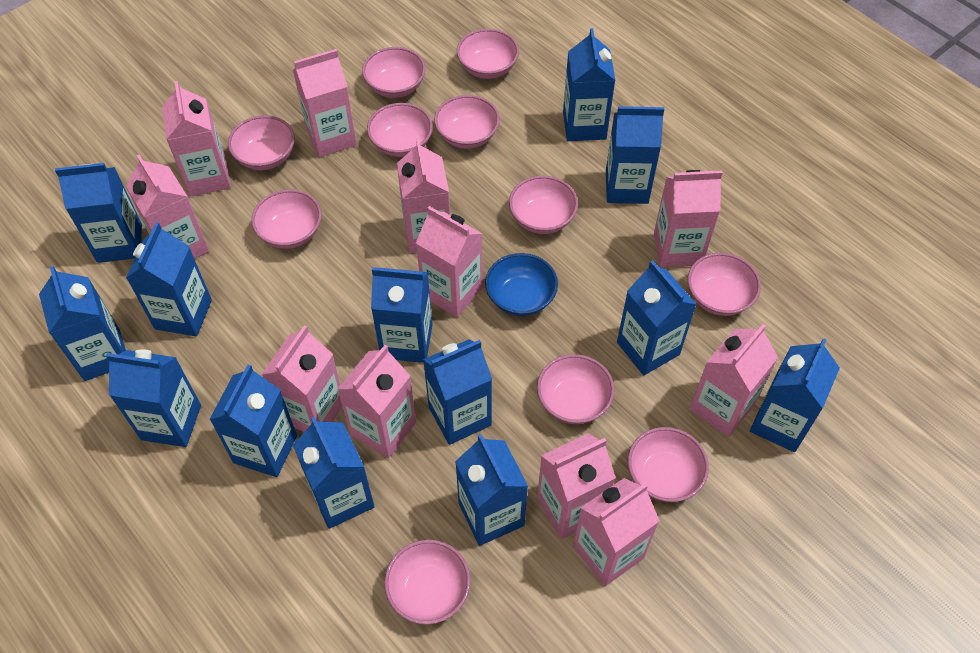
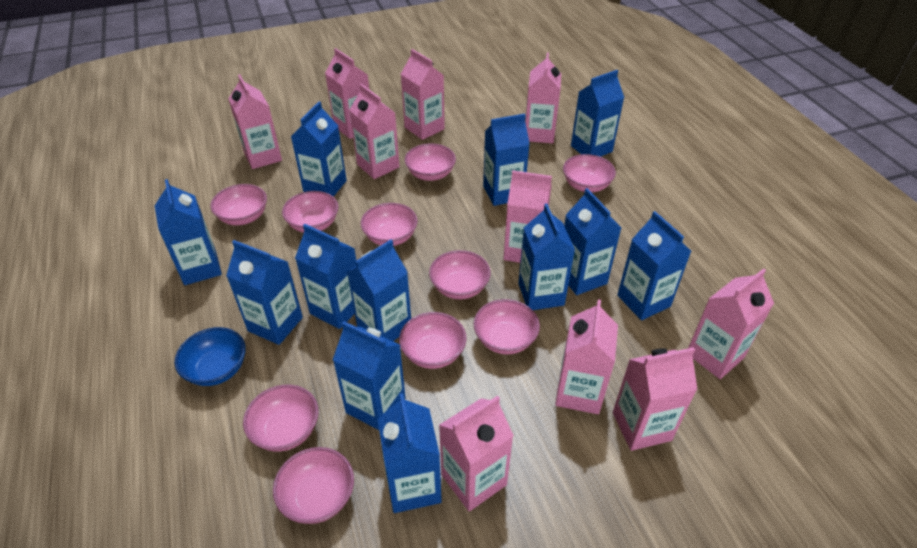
blue carton: [39,266,126,381] [55,163,142,263] [106,349,201,447] [126,222,212,336] [209,365,297,477] [293,417,375,529] [371,267,433,363] [423,339,492,445] [455,434,528,546] [563,28,616,141] [606,106,664,204] [617,260,697,375] [750,338,840,452] = 13 -> [155,179,222,285] [226,240,303,345] [291,101,347,197] [295,224,356,329] [333,321,406,430] [347,240,411,341] [378,393,442,513] [483,114,530,206] [518,204,575,310] [564,188,621,295] [571,70,624,157] [617,211,691,320] = 12
pink bowl: [228,115,295,170] [251,189,322,249] [362,47,426,98] [367,103,433,157] [384,540,471,625] [434,95,500,149] [457,29,519,79] [509,176,578,234] [537,354,615,424] [628,427,709,502] [688,253,761,316] = 11 -> [210,184,267,225] [243,385,319,452] [273,447,354,524] [282,191,338,233] [361,203,418,246] [399,312,466,369] [405,144,456,181] [429,250,491,299] [474,299,540,355] [563,154,616,192] = 10
pink carton: [126,155,209,259] [162,81,231,197] [262,326,342,432] [293,49,357,157] [338,345,416,458] [397,139,450,253] [416,206,483,317] [537,433,616,539] [573,478,660,587] [654,170,723,268] [690,324,778,437] = 11 -> [228,74,282,169] [325,48,369,139] [349,84,400,179] [401,49,445,140] [439,396,514,512] [504,170,552,263] [525,53,561,143] [555,299,618,414] [613,347,698,451] [688,268,774,379] = 10

